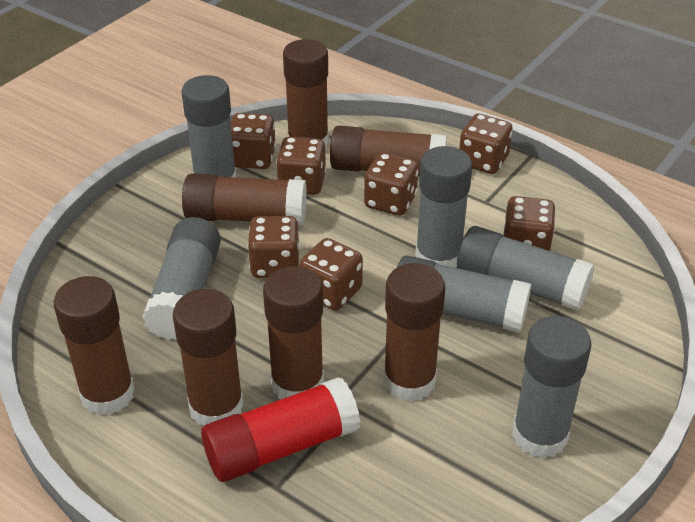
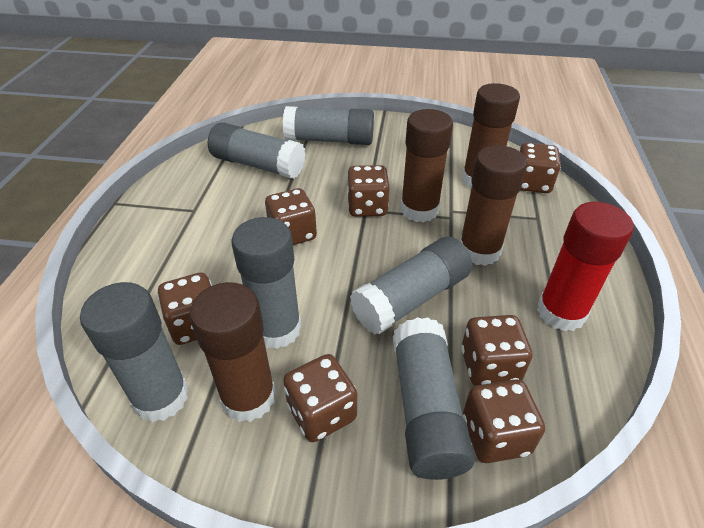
brown glue stick: [54,276,135,415] [173,289,244,426] [182,173,307,225] [263,266,324,399] [283,39,329,149] [330,126,447,175] [383,263,445,402] = 7 -> [189,282,276,422] [401,109,453,222] [460,145,527,266] [462,83,520,188] = 4

